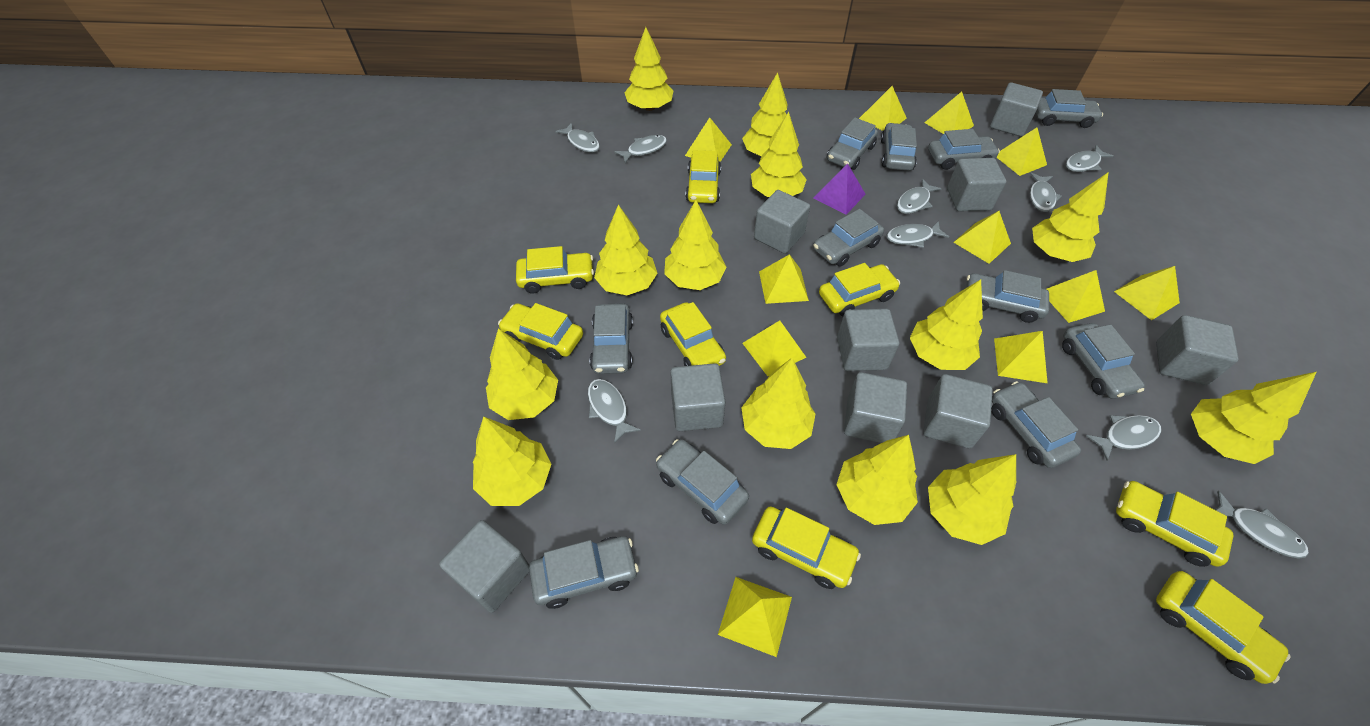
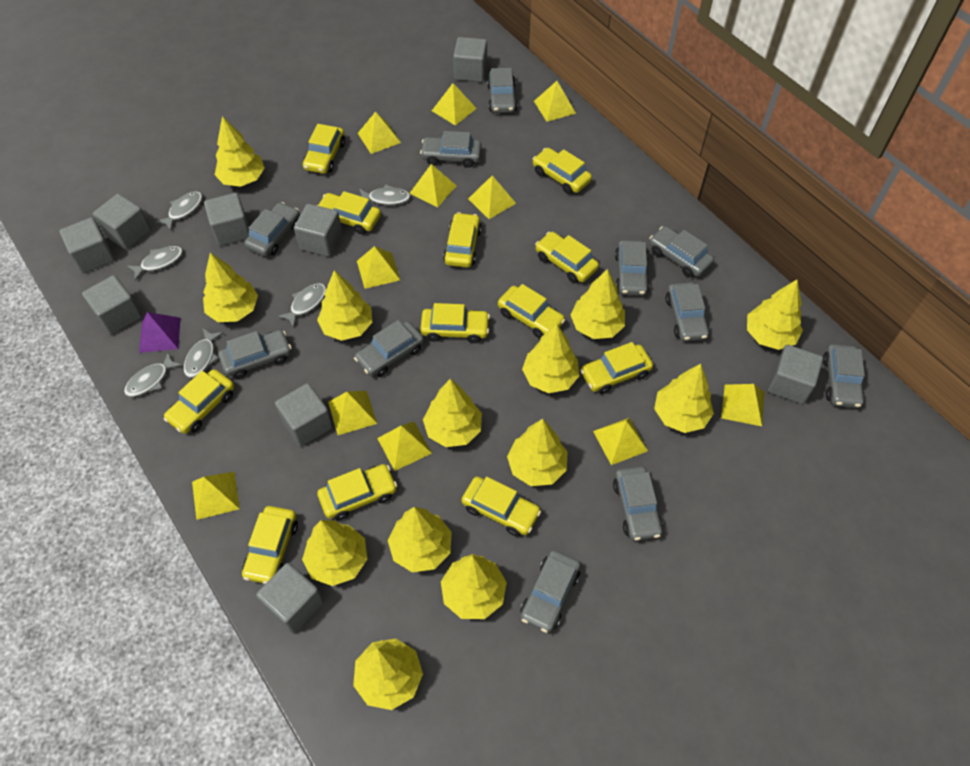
grey fish: [555,123,600,153] [588,379,641,444] [614,135,667,163] [886,221,949,248] [897,179,942,214] [1030,173,1062,212] [1065,145,1114,172] [1086,415,1161,461] [1215,491,1309,559] = 9 -> [124,352,182,397] [127,246,183,281] [156,191,203,231] [183,329,223,378] [277,283,326,327] [359,185,411,205] = 6
yellow car: [498,303,583,360] [516,246,594,294] [660,302,726,366] [685,150,721,203] [752,506,861,589] [819,263,900,316] [1116,481,1233,567] [1156,571,1291,684] = 8 -> [164,369,234,434] [242,506,298,584] [303,124,345,174] [316,191,381,234] [317,464,397,521] [420,303,490,343] [443,212,481,268] [461,476,541,537] [498,284,565,339] [533,148,592,194] [535,232,599,283] [580,342,653,394] = 12

